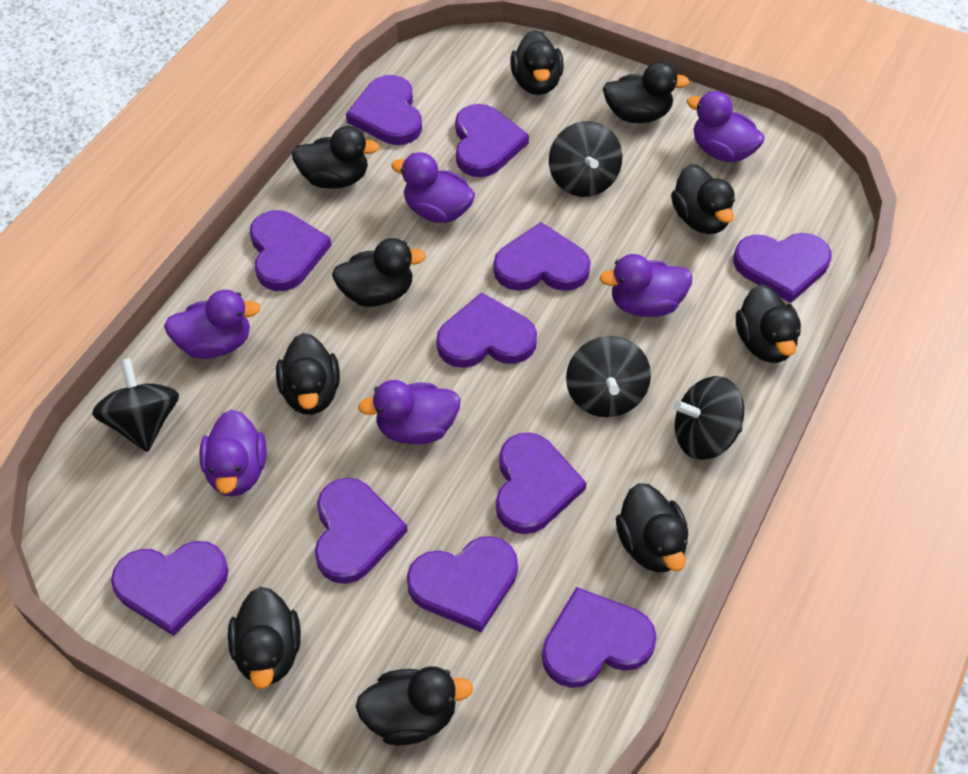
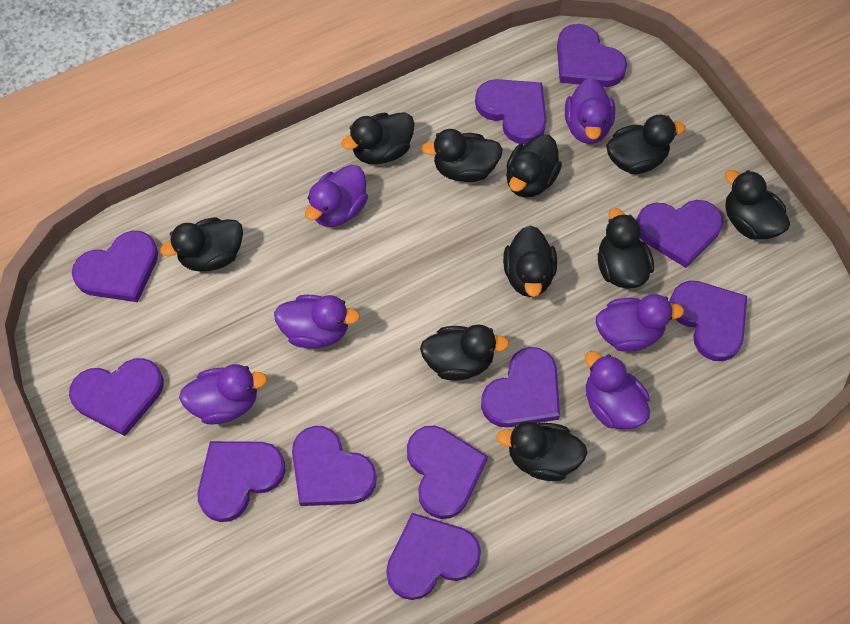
black spinning top: [92,358,179,452] [549,121,622,197] [566,336,651,417] [673,376,744,460] = 4 -> none = 0

